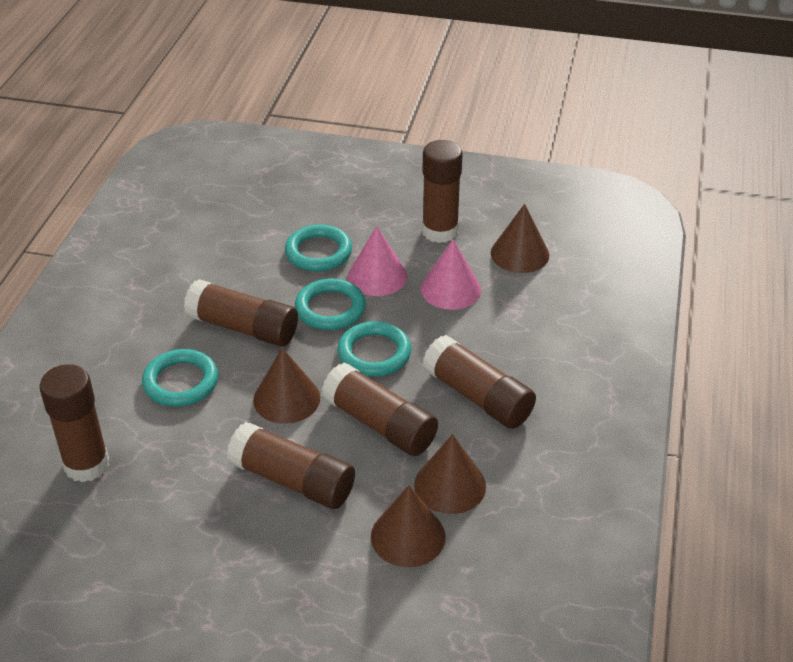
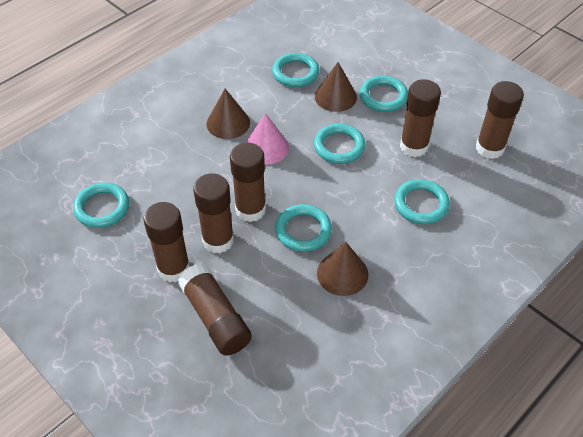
brown cone: [253,348,320,424] [371,485,446,567] [414,434,486,514] [491,204,549,273] = 4 -> [206,89,250,139] [315,62,357,112] [317,242,368,296] = 3
pink cone: [348,226,407,296] [421,239,481,310] = 2 -> [246,113,289,165] = 1
turquoise ring: [142,349,218,407] [285,224,352,272] [295,279,366,330] [337,321,411,376] = 4 -> [73,183,129,228] [272,53,319,87] [275,204,332,252] [314,124,365,164] [360,76,408,112] [394,179,450,224] = 6

